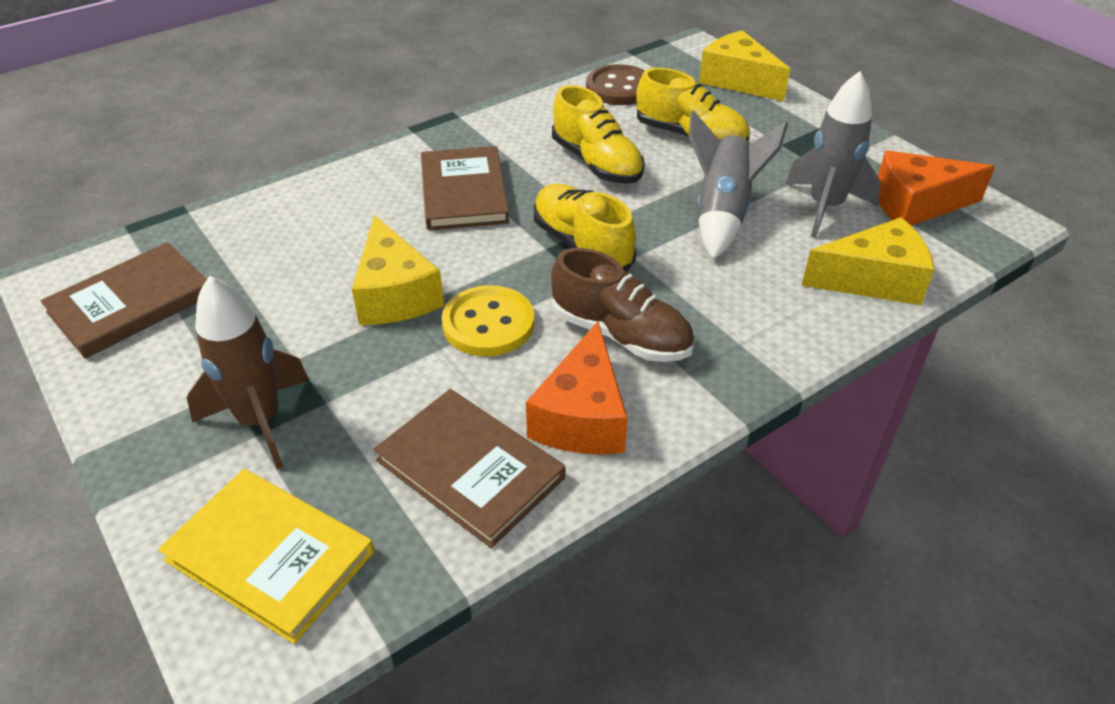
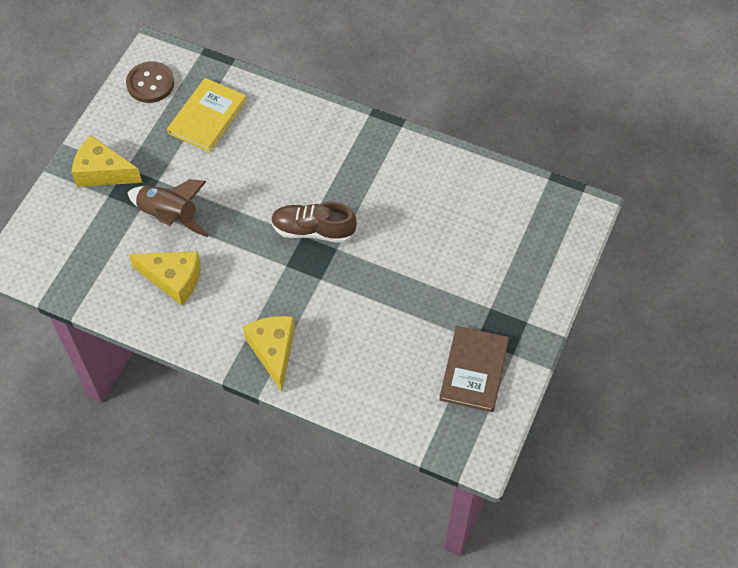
brown book: [40,242,207,359] [374,389,565,548] [421,146,509,231] = 3 -> [439,326,509,412] = 1
grey rocket: [689,110,788,260] [786,71,881,238] = 2 -> none = 0
orange cheese: [526,322,628,454] [878,150,995,226] = 2 -> none = 0
yellow button: [442,285,534,356] = 1 -> none = 0
yellow shoe: [534,184,636,272] [552,85,645,184] [636,68,750,141] = 3 -> none = 0

